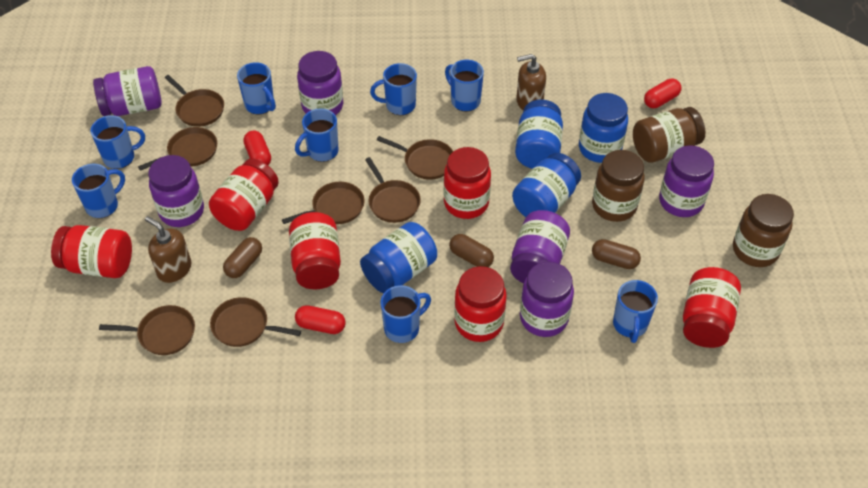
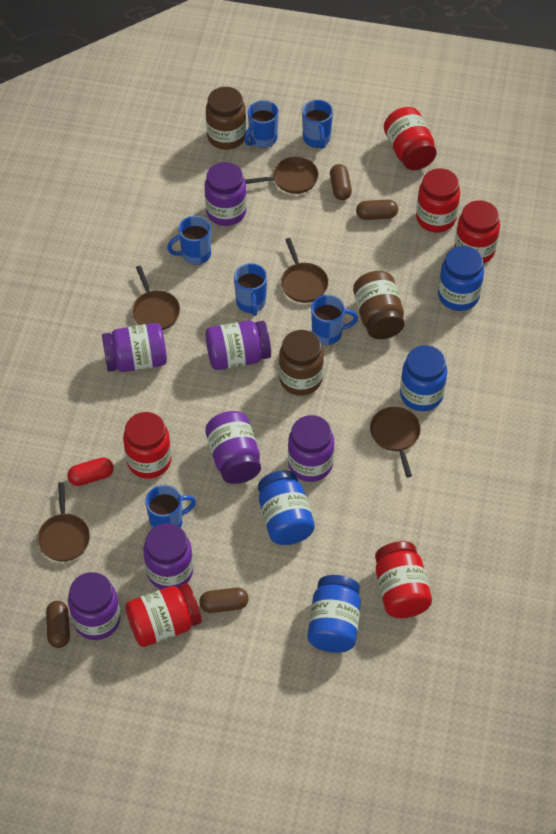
blue mug: [72,164,125,218] [90,115,145,169] [237,62,276,115] [295,108,339,162] [370,63,417,115] [381,285,431,343] [445,60,484,112] [613,280,658,343] = 8 -> [145,485,196,529] [167,216,211,265] [234,263,267,316] [244,100,279,148] [302,100,333,149] [311,295,358,345] = 6
brown capsule: [223,237,262,278] [449,234,494,267] [592,239,641,269] = 3 -> [46,601,70,648] [199,588,249,613] [330,164,352,200] [356,200,398,220] = 4
brown pan: [99,305,195,355] [138,127,217,171] [165,75,224,127] [210,297,301,347] [282,182,365,224] [365,157,421,223] [377,136,453,180] = 7 -> [37,482,90,562] [132,266,180,330] [245,157,319,194] [281,238,329,303] [370,407,421,477] = 5
brown soap dispenser: [145,216,191,283] [516,54,546,110] = 2 -> none = 0
purple jar: [93,66,162,116] [148,155,204,227] [297,51,343,115] [510,210,570,284] [520,262,574,337] [659,145,714,217] = 6 -> [68,572,121,640] [102,323,167,372] [143,523,193,589] [205,162,247,226] [205,411,261,484] [206,320,271,370] [288,415,334,482] = 7
red capsule: [243,131,271,165] [295,305,346,334] [644,79,681,108] = 3 -> [67,457,114,486] = 1

